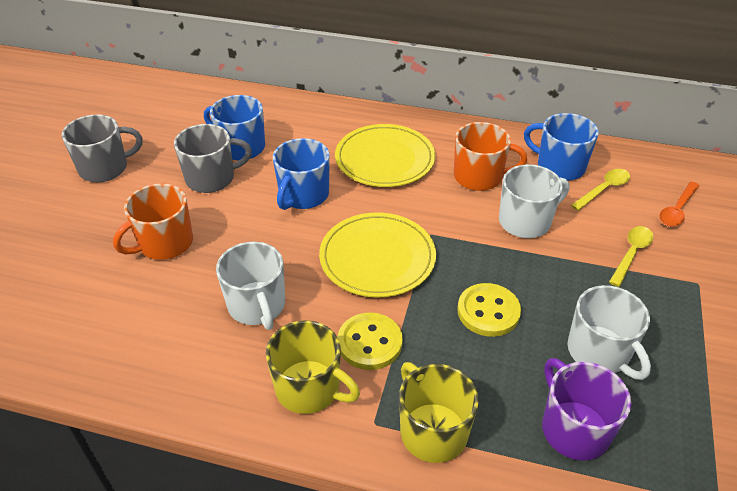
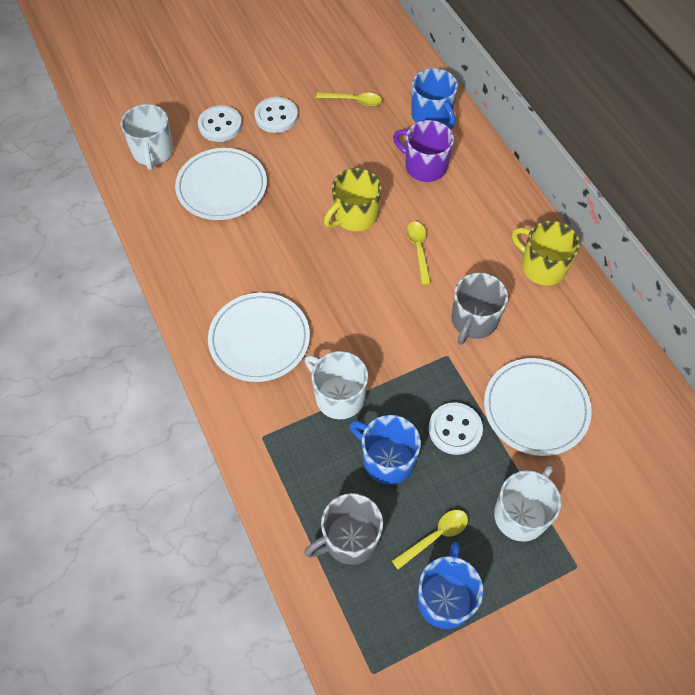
orange mug: [113,184,193,260] [454,122,527,191] = 2 -> none = 0
orange spoon: [659,182,699,227] = 1 -> none = 0
white button: none = 0 -> [198,105,242,142] [255,97,298,133] [428,402,483,455] = 3
white plate: none = 0 -> [175,148,267,220] [208,293,310,382] [484,358,592,456] = 3
yellow button: [338,313,403,370] [457,283,521,337] = 2 -> none = 0
yellow plate: [319,212,436,298] [335,124,435,187] = 2 -> none = 0
yellow spoon: [571,169,630,211] [609,226,653,287] = 2 -> [316,92,382,106] [392,510,468,570] [406,222,431,285] = 3

